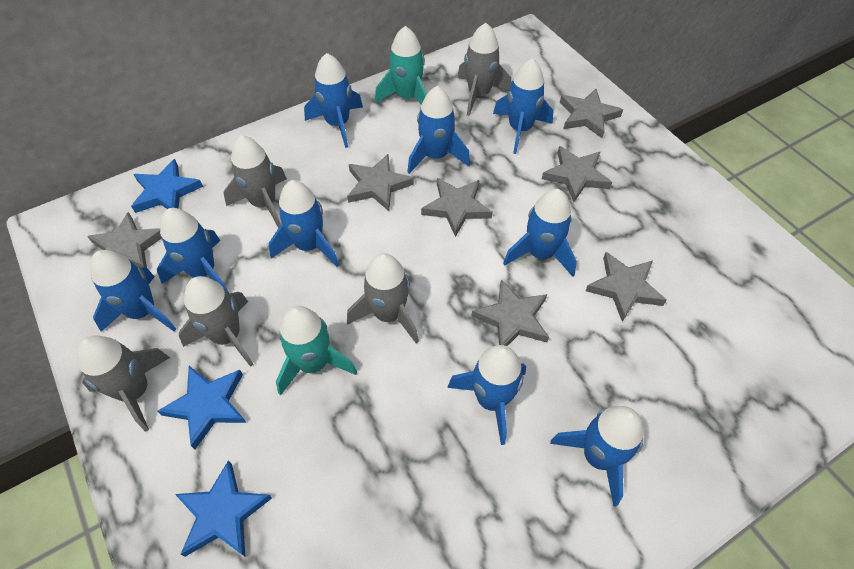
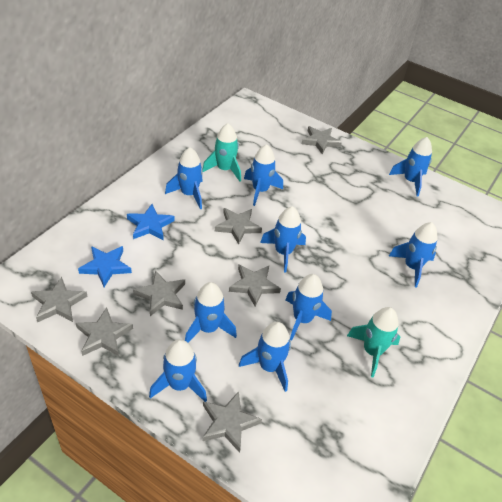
blue star: [131,159,203,213] [158,366,246,450] [175,460,272,557] = 3 -> [78,246,132,287] [127,204,174,240] = 2
grey rocket: [77,335,170,432] [179,276,254,367] [224,135,287,228] [347,253,419,344] [457,23,512,116] = 5 -> none = 0

